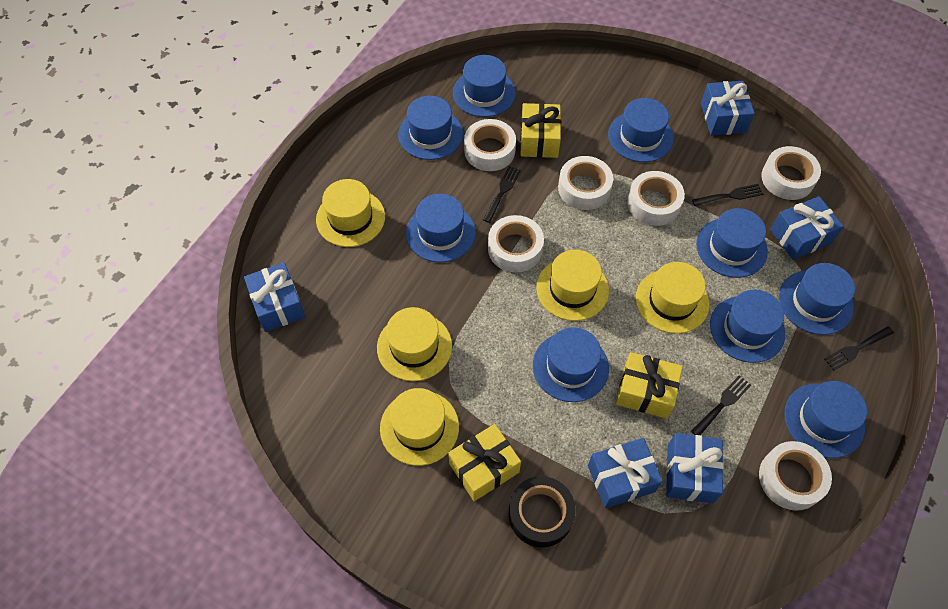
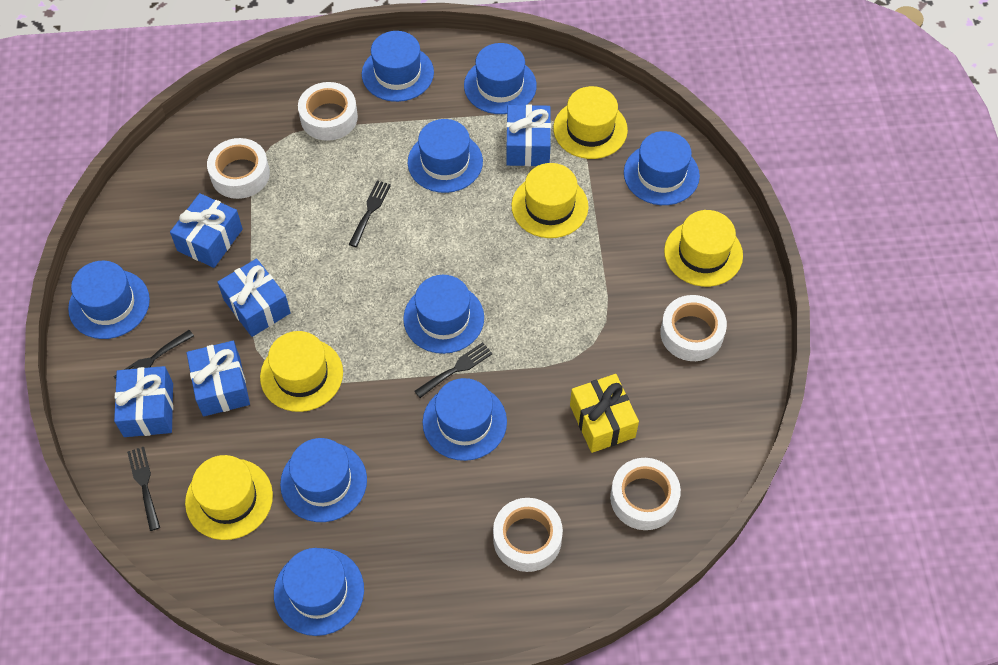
black tape: [509,476,576,548] = 1 -> none = 0
white tape: [464,119,516,171] [488,215,544,273] [558,156,613,210] [627,171,685,226] [759,441,832,511] [761,146,821,200] = 6 -> [207,138,270,199] [298,82,358,141] [493,498,563,572] [610,458,681,530] [660,295,727,361] = 5
yellow gift: [448,424,521,501] [520,103,561,158] [616,352,683,419] = 3 -> [570,374,639,453] = 1

